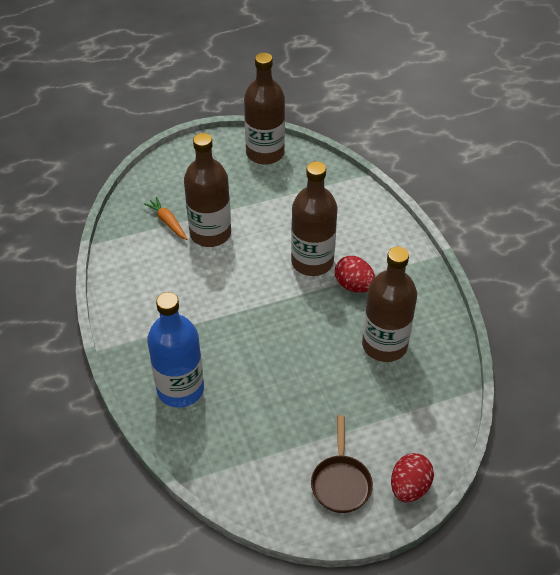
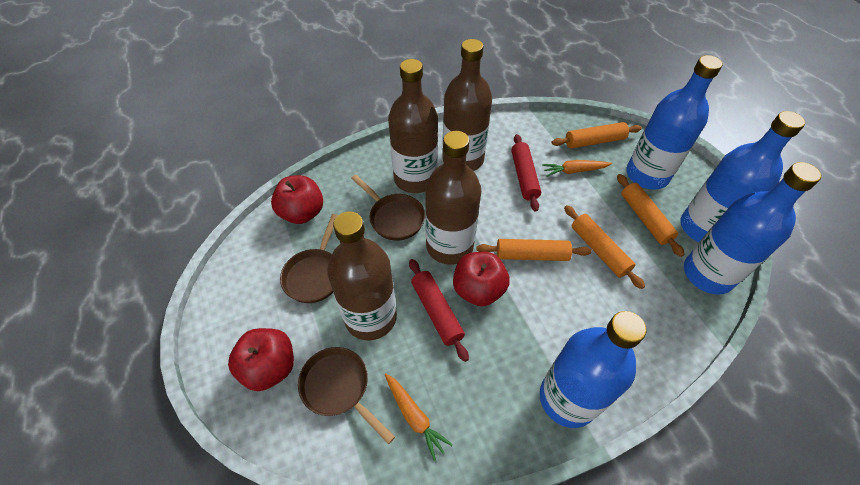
blue bottle: [147,292,204,408] = 1 -> [540,311,646,428] [626,55,723,190] [681,111,805,242] [684,162,821,295] = 4
brown pan: [311,415,373,513] = 1 -> [280,214,338,303] [298,347,395,444] [351,175,425,241] = 3
orange carrot: [144,197,187,240] = 1 -> [385,374,453,461] [542,160,612,177] = 2
orange rolling pin: none = 0 -> [477,239,592,261] [552,122,642,149] [564,205,645,289] [617,174,685,257] = 4
red apple: none = 0 -> [228,328,294,391] [271,175,323,224] [453,252,510,306] = 3
red egg: [335,256,375,293] [391,453,434,502] = 2 -> none = 0
red rolling pin: none = 0 -> [409,259,469,362] [511,134,541,212] = 2

